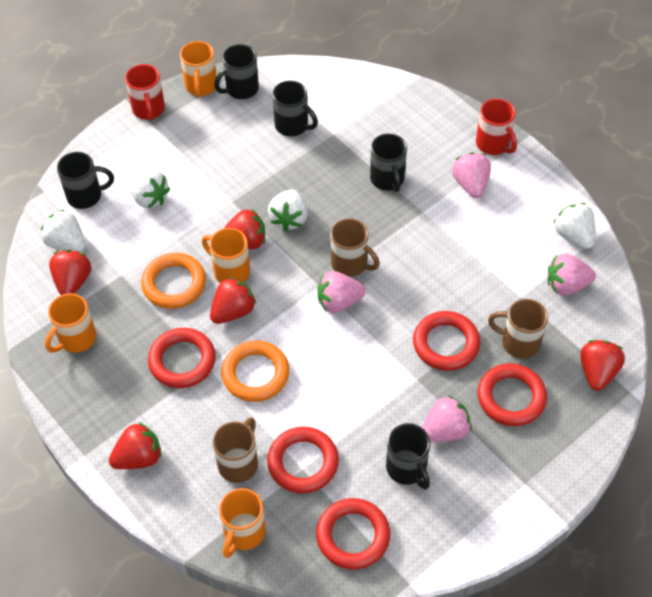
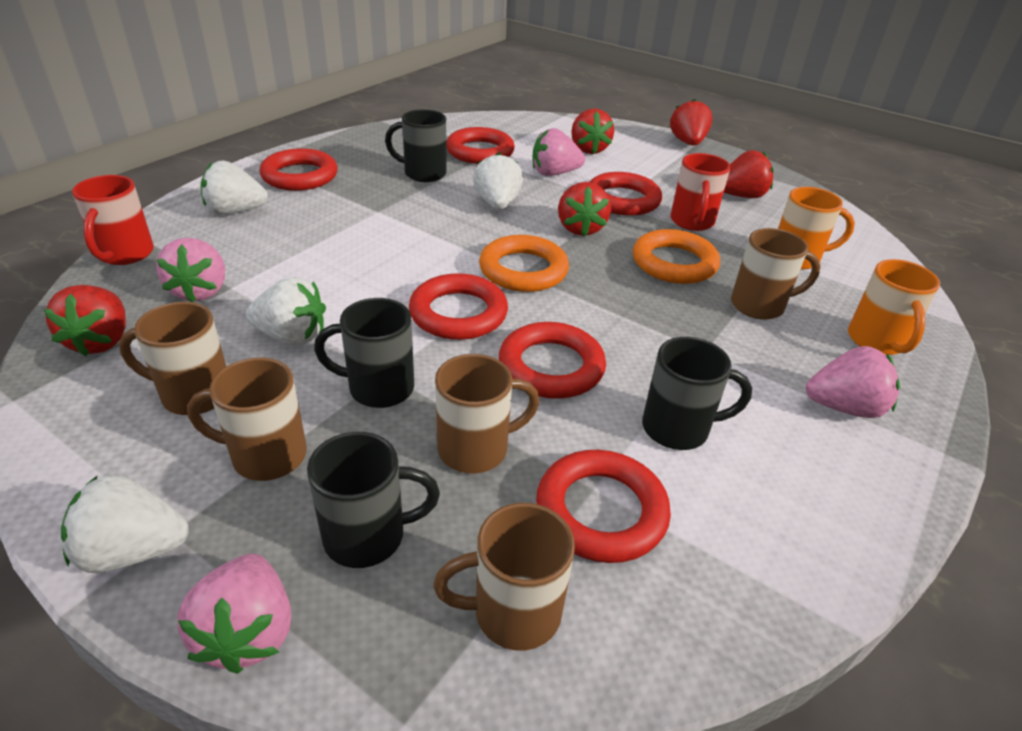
black mug: [57,152,114,209] [214,44,259,99] [272,81,318,136] [370,134,407,192] [386,423,430,489] = 5 -> [307,432,440,568] [314,298,414,408] [385,109,447,182] [642,337,752,450] = 4
brown mug: [213,417,258,483] [331,218,380,277] [488,299,548,359] = 3 -> [119,302,226,415] [187,357,307,481] [433,503,575,650] [435,354,540,474] [731,228,821,320] = 5
orange mug: [45,293,96,353] [180,41,217,97] [202,228,250,283] [219,488,266,558] = 4 -> [778,187,855,270] [848,259,940,355] = 2
red ring: [148,328,216,388] [267,427,339,493] [316,498,390,569] [413,311,480,371] [478,363,547,426] = 5 -> [259,148,338,191] [409,273,508,340] [446,127,515,164] [499,322,606,399] [536,450,671,563] [590,172,662,216] = 6

